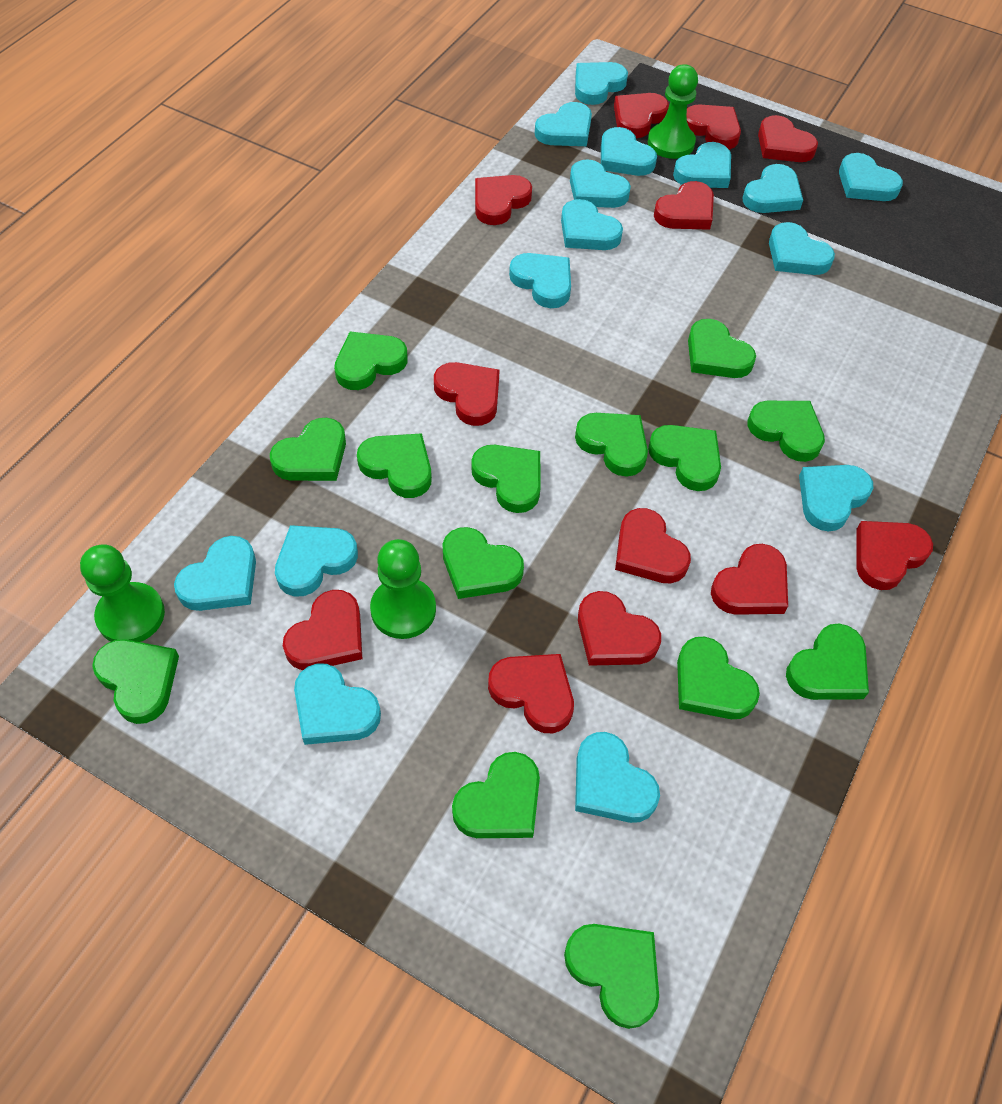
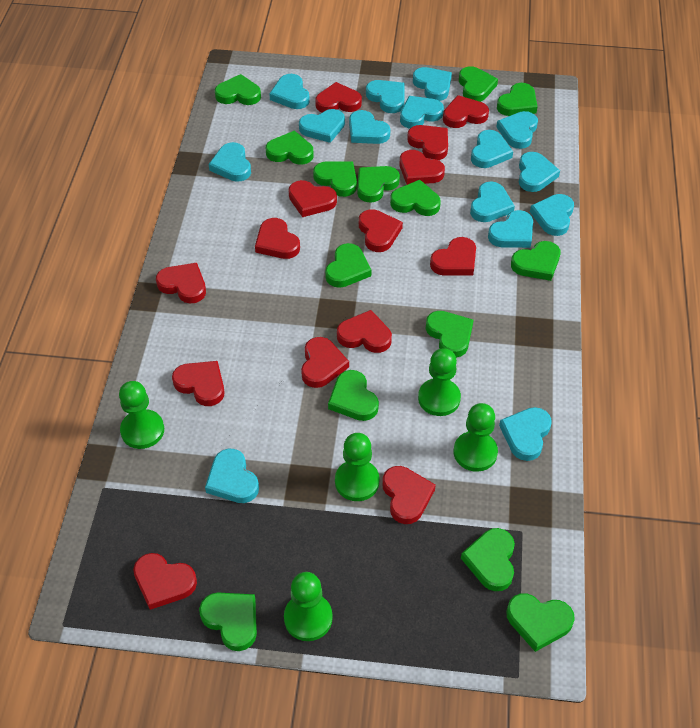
green pawn: [80,544,165,642] [370,539,436,639] [648,64,698,159] = 3 -> [119,381,164,449] [284,572,333,641] [335,433,380,501] [418,348,461,416] [454,403,498,472] = 5
red heart: [283,590,362,670] [434,362,500,426] [475,175,532,225] [488,654,574,733] [578,591,661,666] [614,93,669,138] [615,508,691,583] [654,181,714,230] [687,104,741,150] [711,544,788,615] [758,115,818,162] [856,521,933,590] = 12 -> [133,553,197,610] [156,263,206,303] [172,361,225,406] [255,218,300,259] [288,180,337,217] [301,337,349,388] [315,82,362,113] [337,310,392,353] [359,209,403,252] [382,466,436,524] [400,150,445,185] [407,125,448,160] [430,237,476,276] [443,95,489,128] = 14

